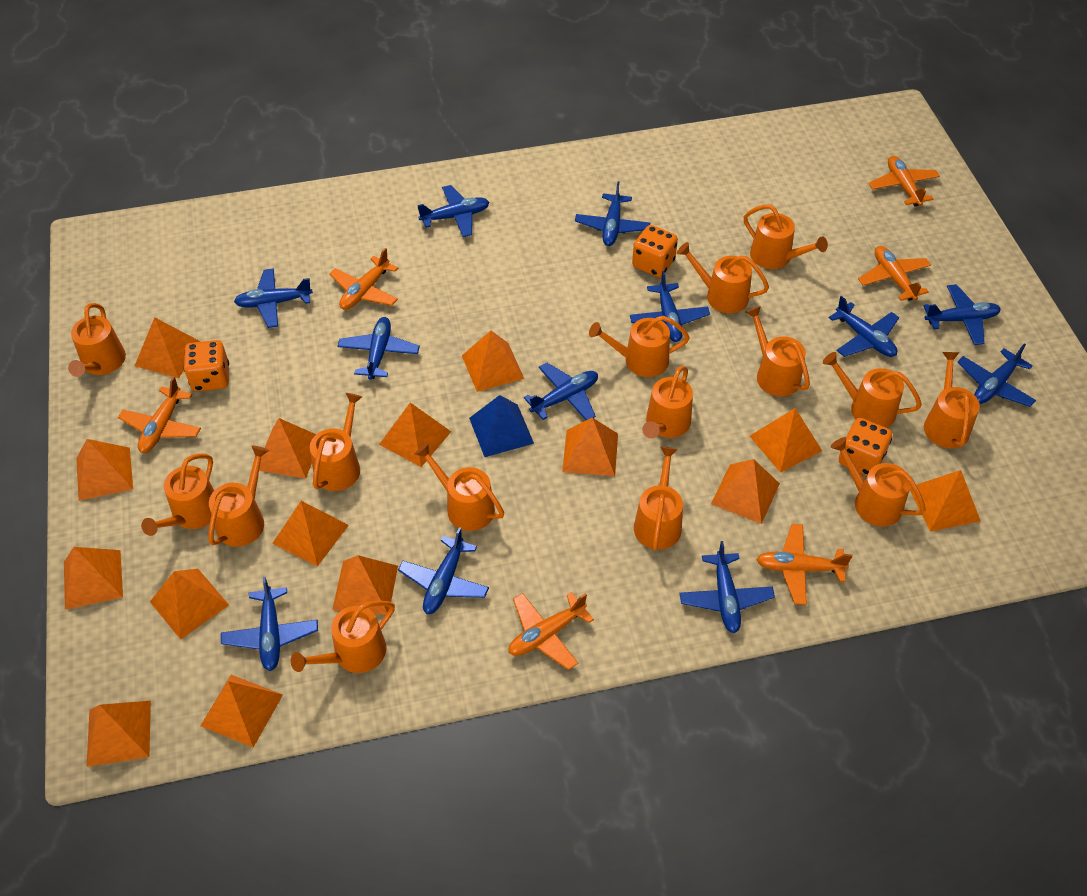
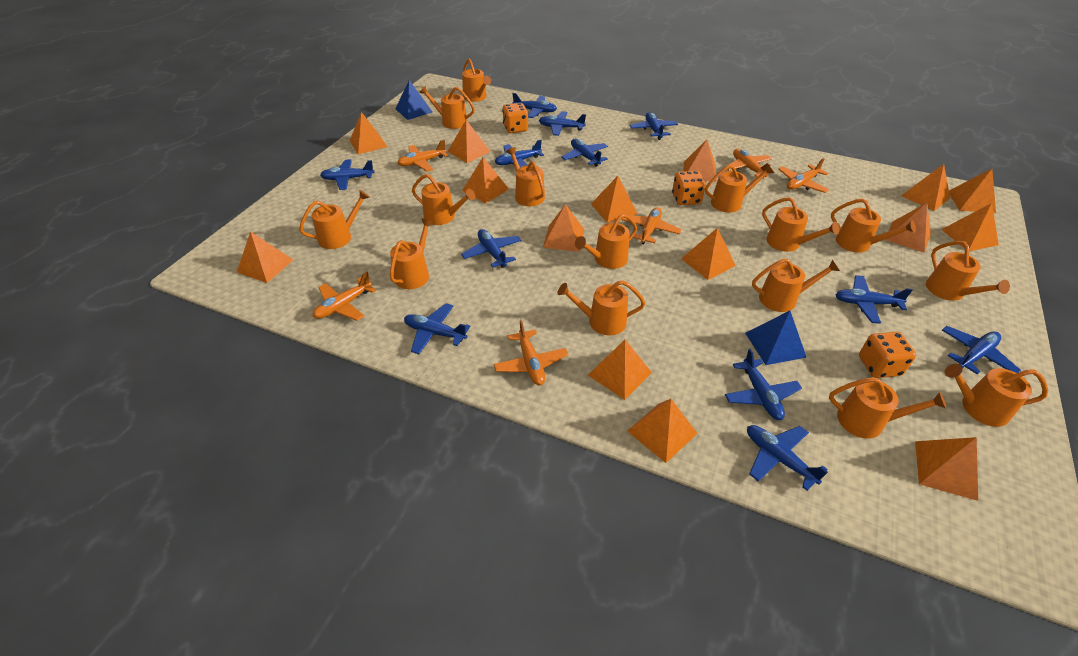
blue pyramid: [469,395,534,457] = 1 -> [395,80,432,120] [745,310,807,365] = 2

